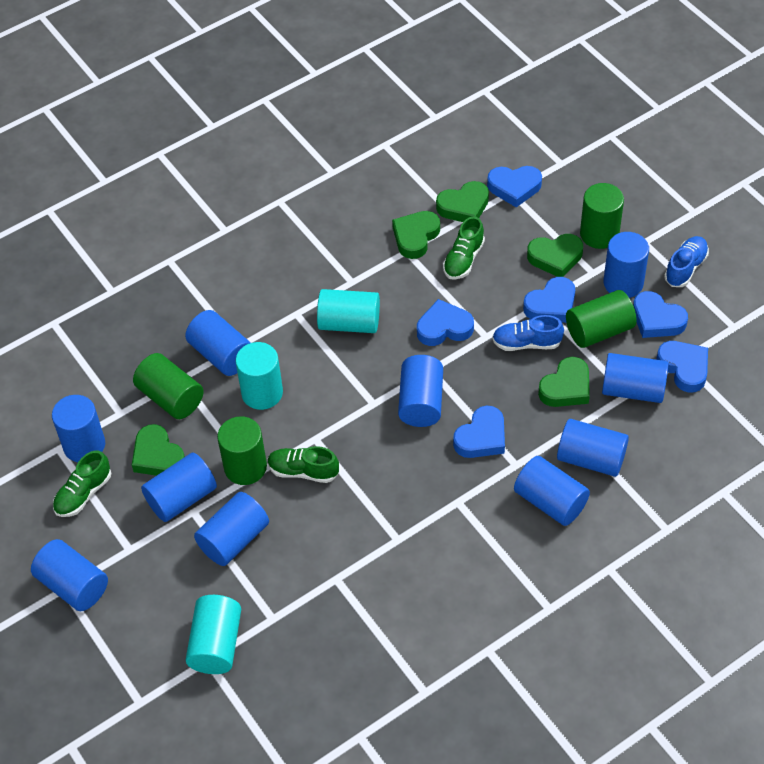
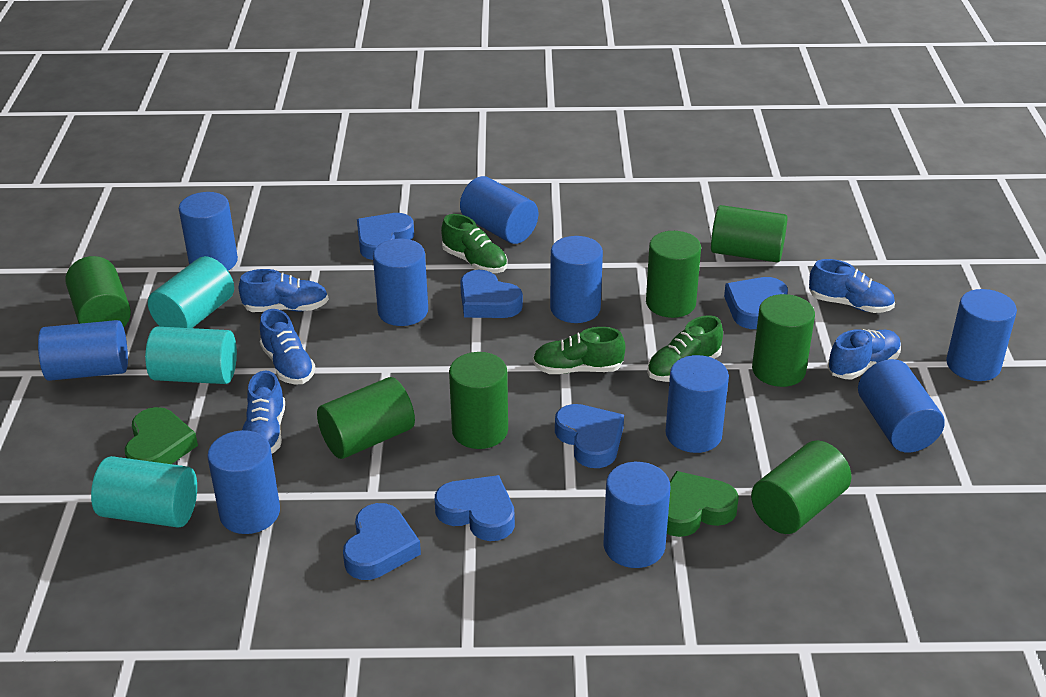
blue shoe: [492,315,564,351] [664,236,709,287] = 2 -> [239,269,329,312] [242,370,285,454] [260,309,316,385] [809,259,895,313] [827,329,901,379] = 5
green cylinder: [133,353,204,419] [217,416,267,485] [566,290,637,348] [580,183,624,249] = 4 -> [65,256,131,327] [317,377,415,459] [449,352,508,449] [646,231,701,318] [711,205,788,263] [751,440,852,534] [752,294,815,387] = 7
green heart: [132,424,185,476] [392,211,440,259] [436,181,489,222] [527,234,583,277] [538,357,590,407] = 5 -> [125,407,198,464] [667,471,739,537] = 2

